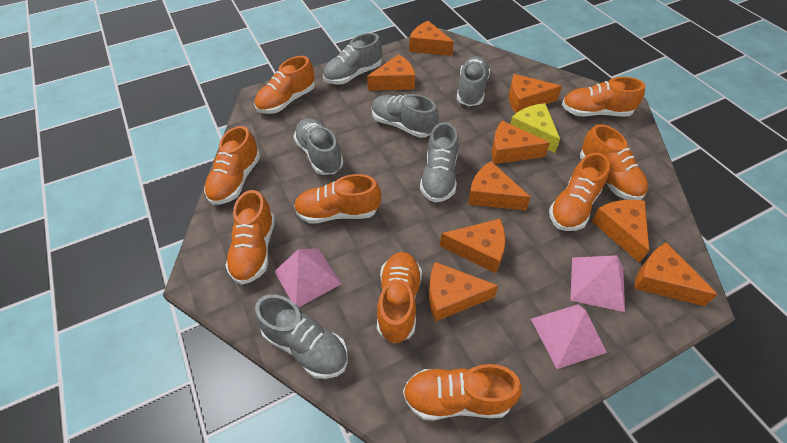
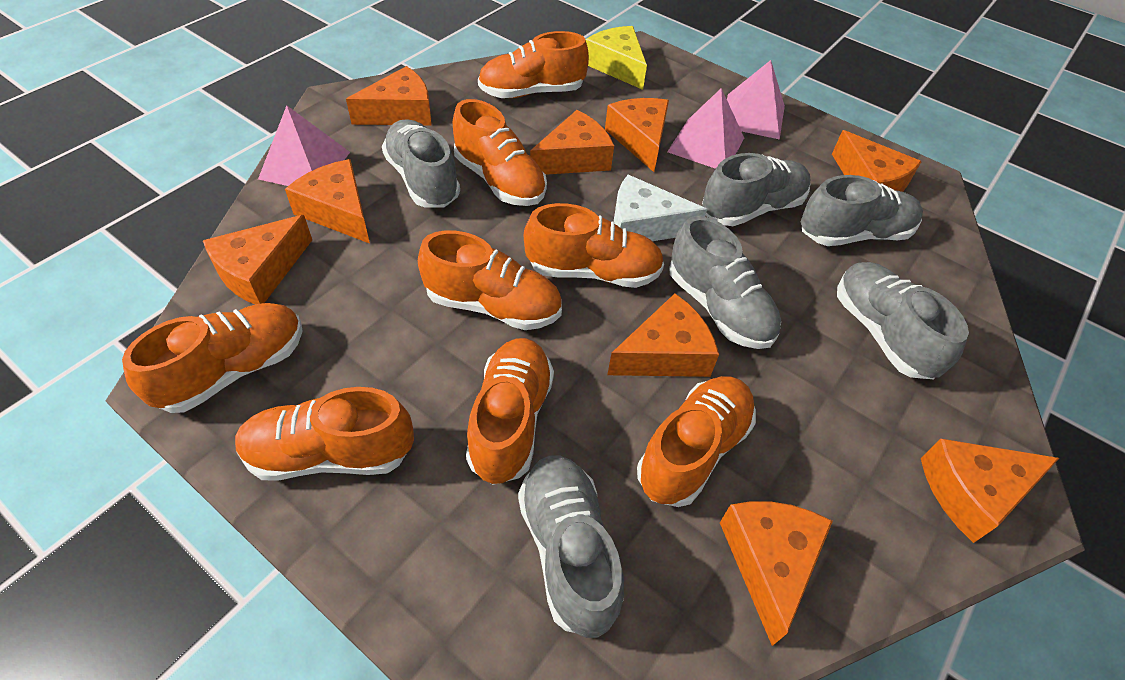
orange shoe: [204,126,260,205] [225,190,275,285] [254,56,315,114] [294,174,381,224] [377,252,422,344] [403,364,522,421] [549,153,610,231] [562,77,645,117] [580,124,648,200] = 9 -> [122,303,303,413] [235,387,414,481] [418,231,562,330] [453,99,547,206] [466,338,554,485] [478,31,589,98] [524,203,664,288] [637,376,756,507] = 8
white cheese: none = 0 -> [614,175,707,241] = 1

